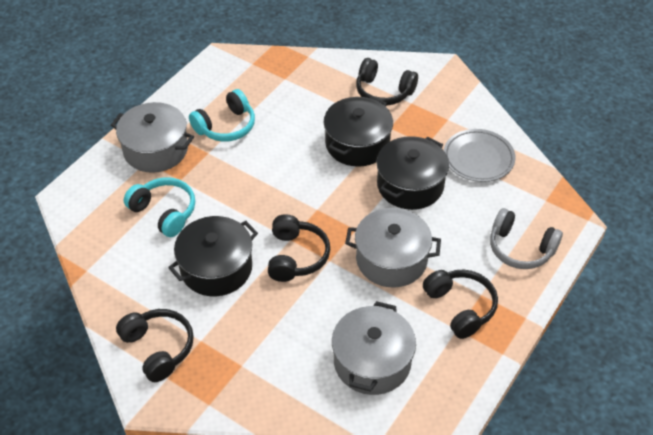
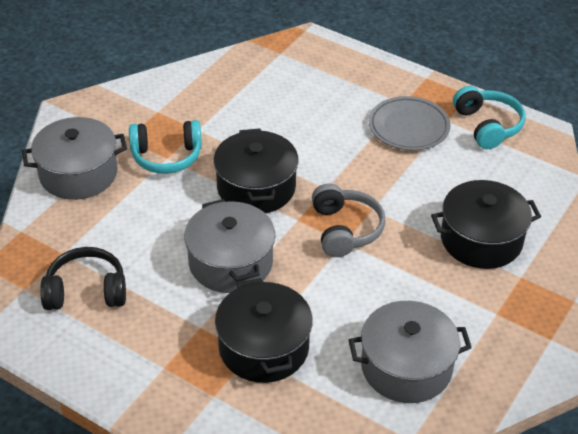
black headphones: [116,309,194,382] [268,214,330,282] [356,58,418,106] [423,270,498,339] = 4 -> [40,247,126,310] = 1

